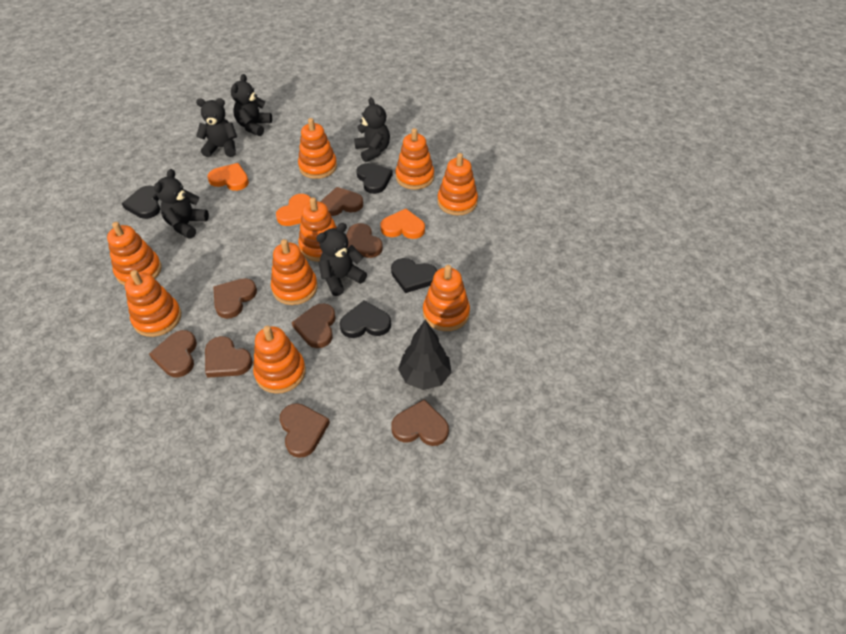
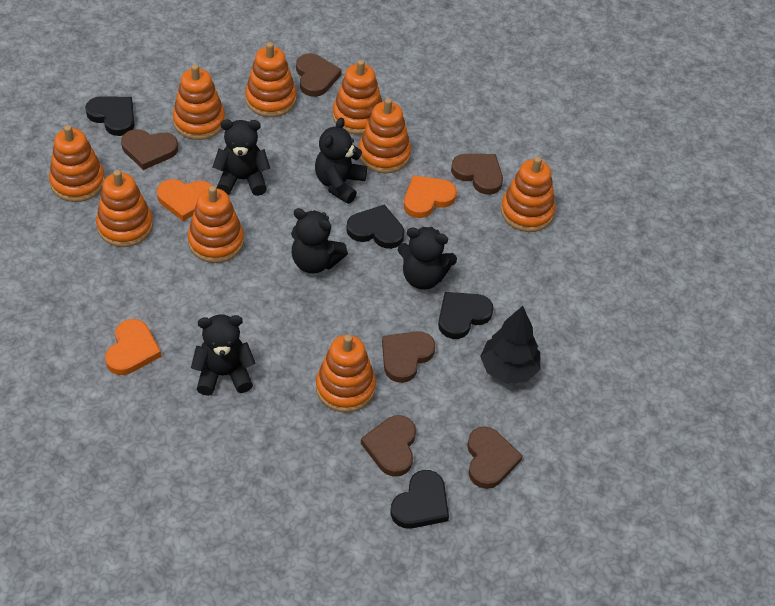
brown heart: [149,330,197,378] [205,336,253,378] [213,278,257,319] [280,403,330,458] [292,303,336,348] [321,187,363,216] [346,223,383,258] [391,399,449,446] = 8 -> [121,129,178,170] [296,53,342,97] [361,415,416,477] [382,331,435,383] [451,154,503,195] [467,427,523,489] = 6

